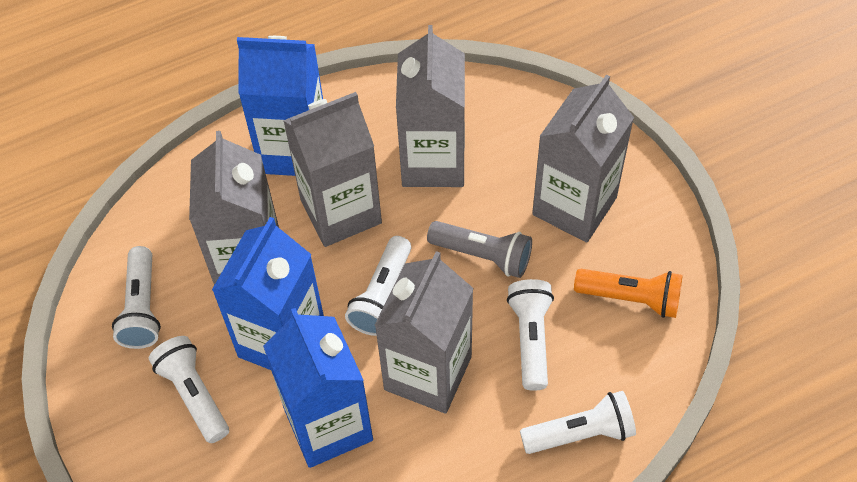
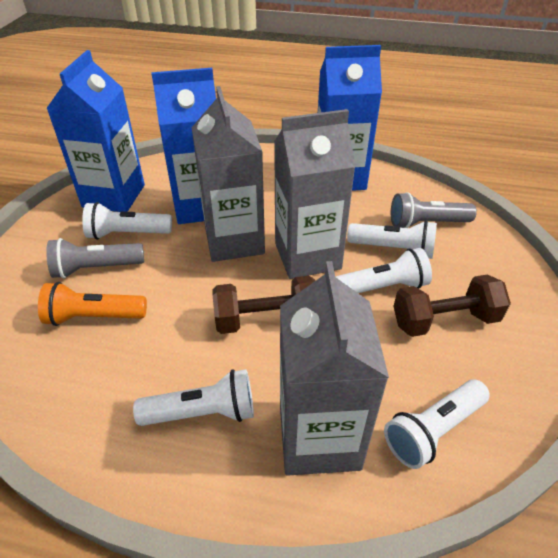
brown dumbbell: none = 0 -> [213,276,315,334] [393,275,511,337] = 2
grey carton: [189,131,279,285] [283,92,382,247] [374,251,474,414] [396,25,465,187] [532,74,634,242] = 5 -> [191,86,265,262] [274,109,356,279] [280,261,389,476] = 3
grey flashlight: [427,221,532,278] = 1 -> [46,238,144,279] [391,192,477,228] = 2

